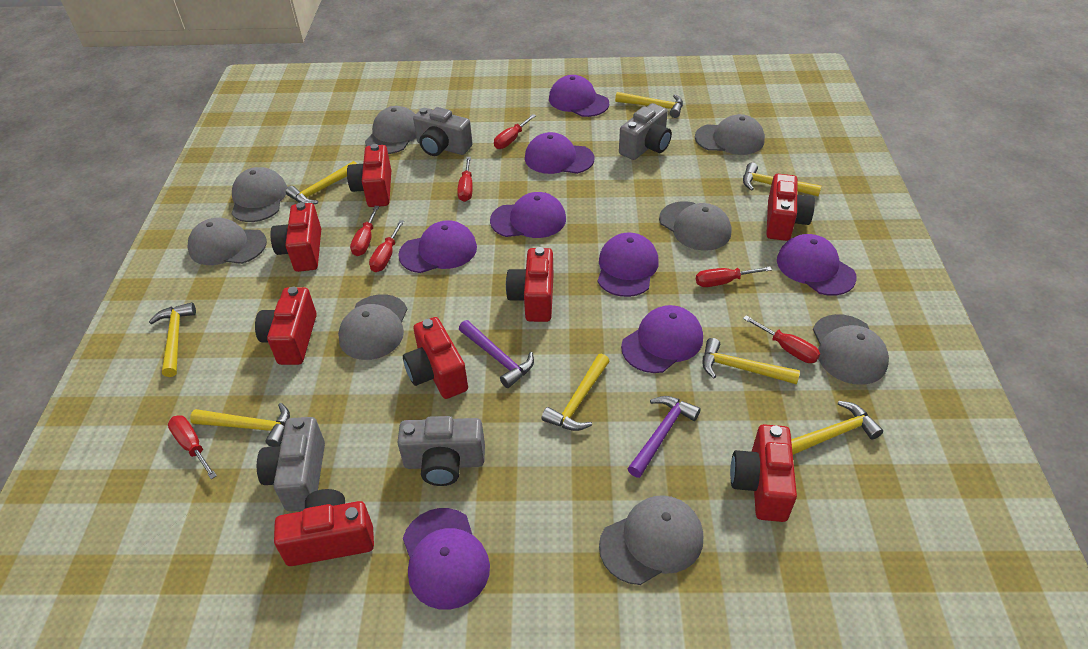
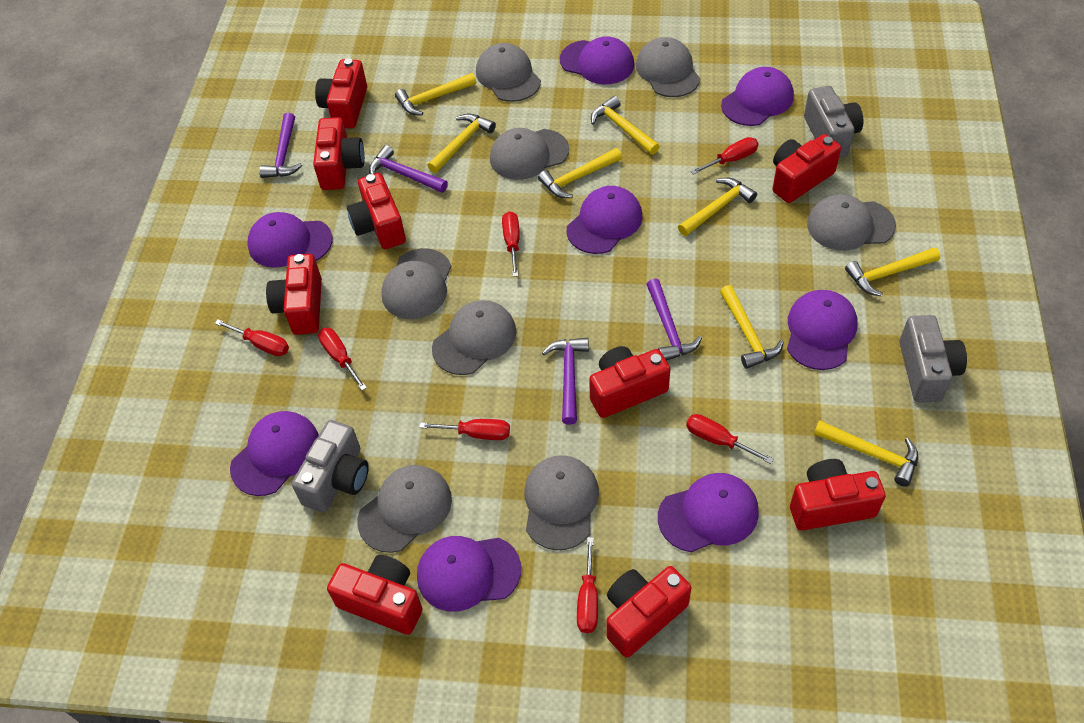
grey camera: [257,417,325,511] [397,416,485,486] [413,107,473,156] [619,103,672,160] = 4 -> [292,420,369,513] [804,86,863,157] [899,315,967,402] = 3
purple hammer: [459,320,534,388] [627,396,701,478] = 2 -> [259,113,302,178] [369,145,448,193] [542,337,589,425] [646,278,702,360] = 4
red camera: [255,287,317,365] [270,202,321,272] [274,489,374,566] [347,144,391,207] [403,317,468,399] [506,247,553,322] [730,424,797,522] [766,174,815,241] = 8 -> [266,254,322,335] [313,117,365,190] [315,58,367,129] [327,555,423,635] [347,173,406,249] [589,346,670,418] [606,566,691,658] [772,134,841,203] [790,459,886,531] = 9

